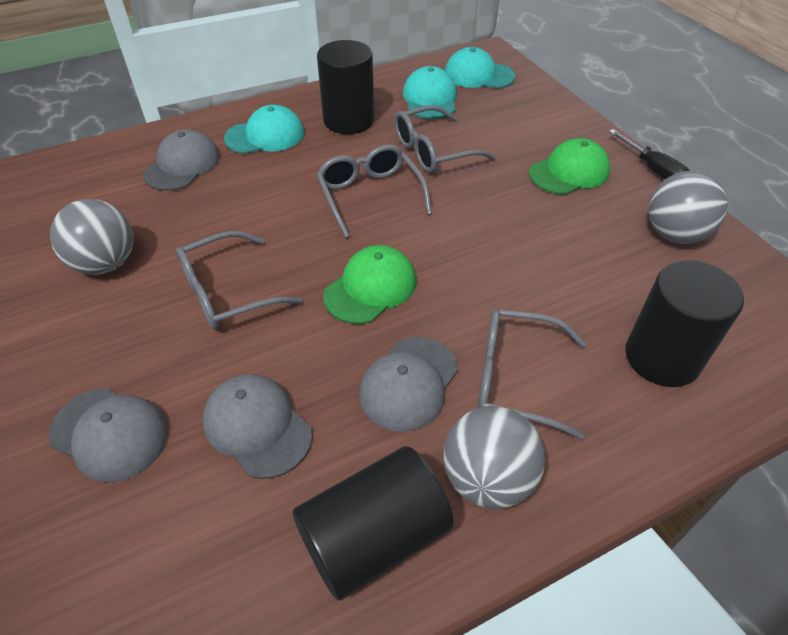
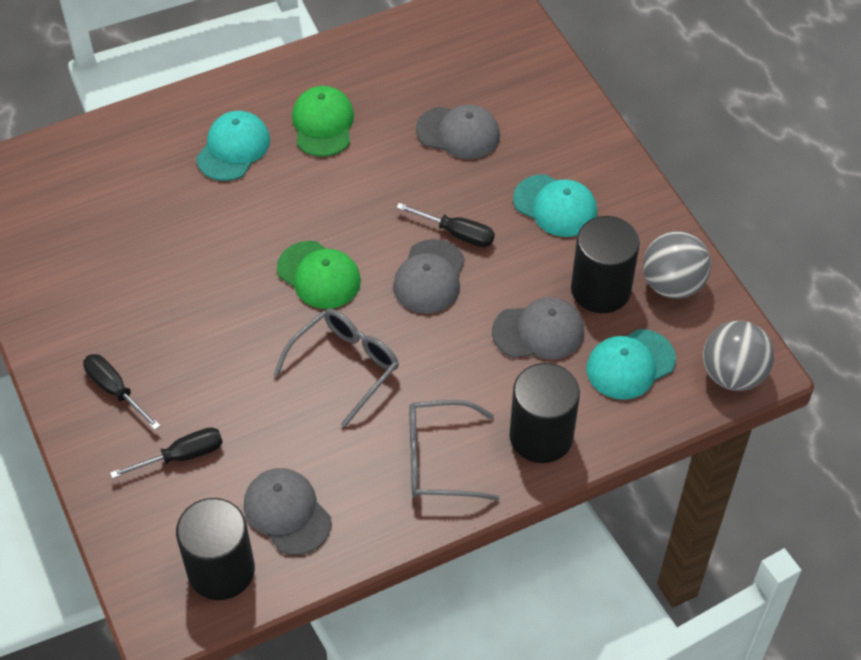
black screwdriver: [609,129,690,179] = 1 -> [83,354,160,430] [110,427,223,479] [396,203,495,247] = 3
grey ball: [50,199,133,275] [443,406,545,509] [649,171,728,244] = 3 -> [643,231,711,299] [703,321,774,391] = 2
grey glasses: [176,231,303,330] [317,145,432,238] [394,105,496,173] [478,308,586,440] = 4 -> [274,309,399,427] [409,400,500,501] = 2

